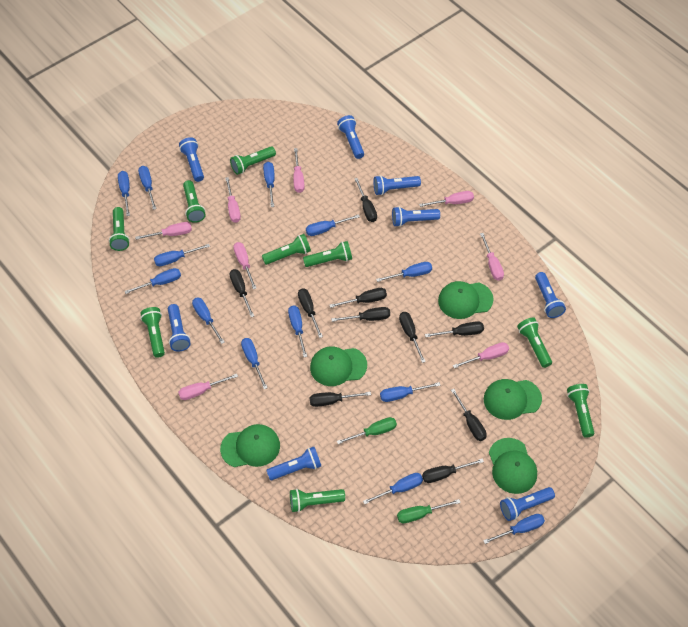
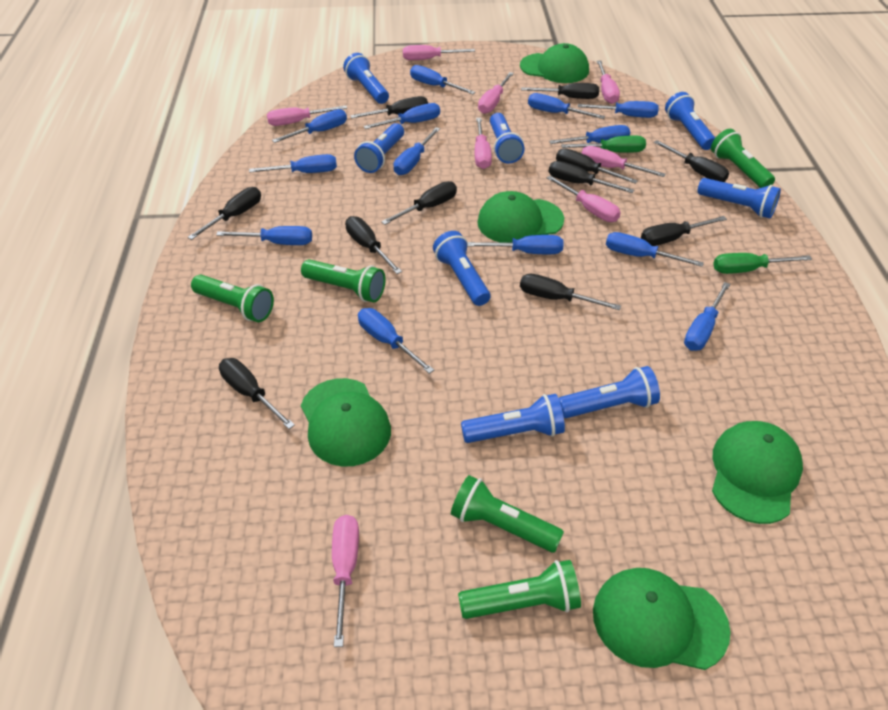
black screwdriver: [230,269,254,317] [298,288,323,338] [310,392,371,407] [330,288,387,308] [331,307,390,322] [354,178,377,222] [399,312,426,363] [422,458,484,483] [425,321,484,337] [451,389,487,441] = 10 -> [188,187,261,240] [219,358,295,429] [345,216,402,274] [350,96,428,118] [381,181,457,225] [520,274,621,310] [521,83,599,99] [549,161,634,193] [556,148,638,184] [641,216,727,246] [654,140,729,182] = 11
green flashlight: [109,207,130,251] [140,307,165,358] [183,180,206,223] [230,146,276,175] [262,234,311,265] [290,489,345,512] [303,241,352,267] [517,318,552,368] [567,384,594,438] = 9 -> [191,274,274,322] [301,259,386,302] [451,475,564,552] [458,560,581,619] [711,129,775,188] = 5

